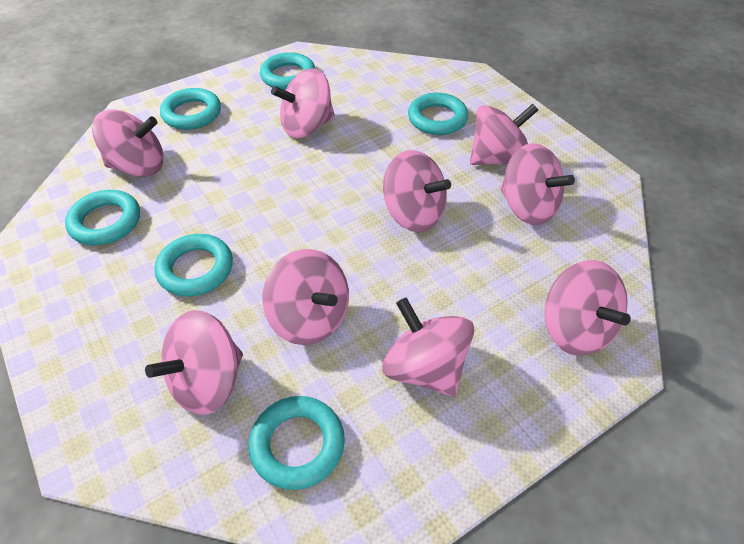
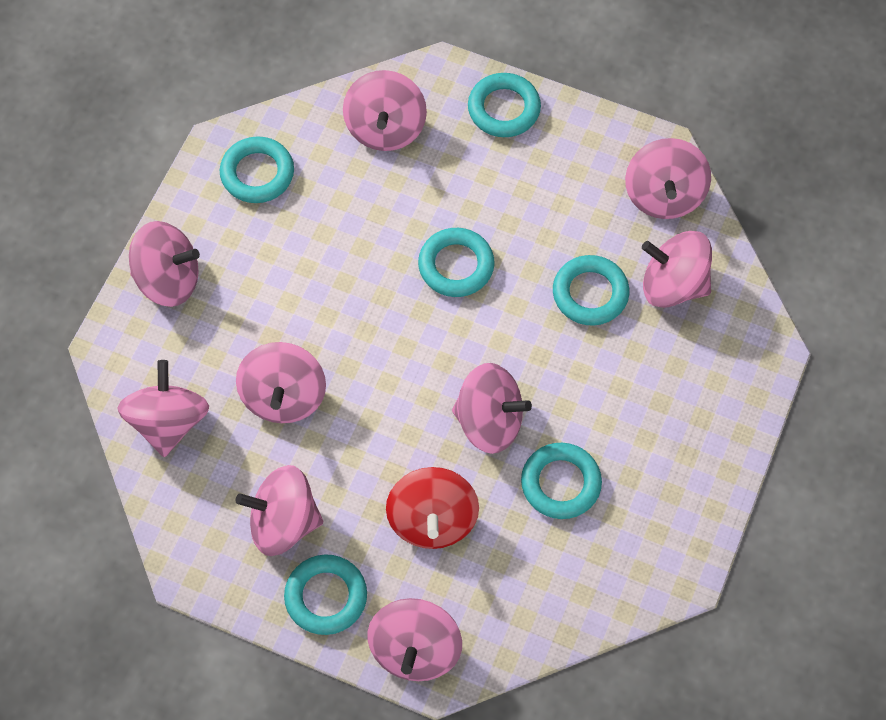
red spinning top: none = 0 -> [386,467,479,549] = 1

